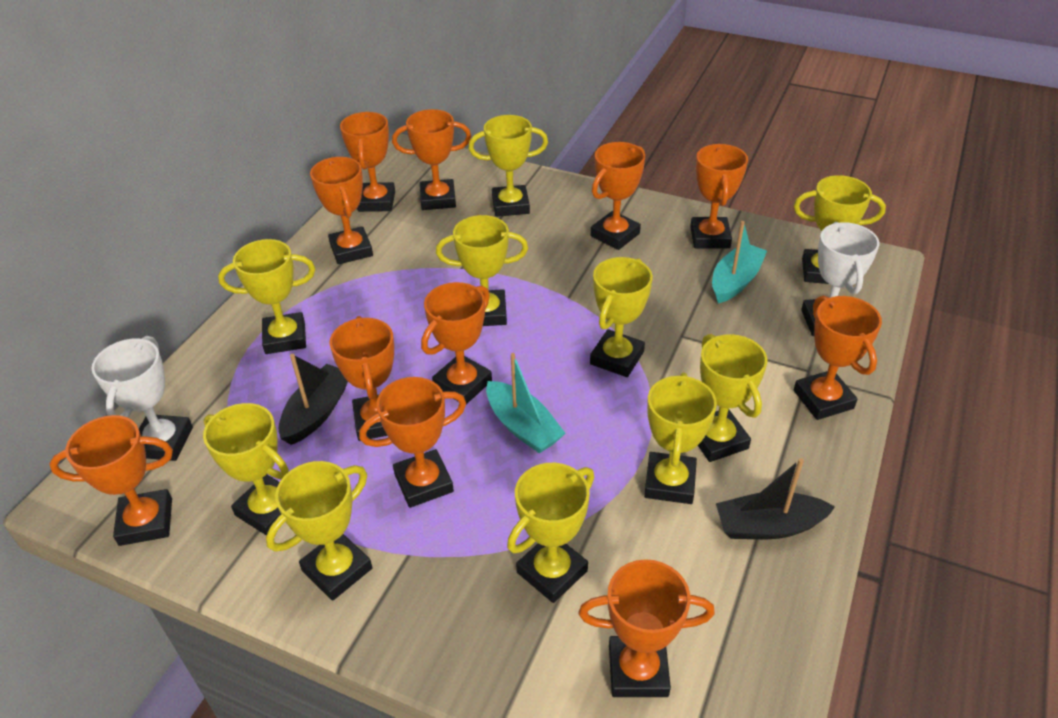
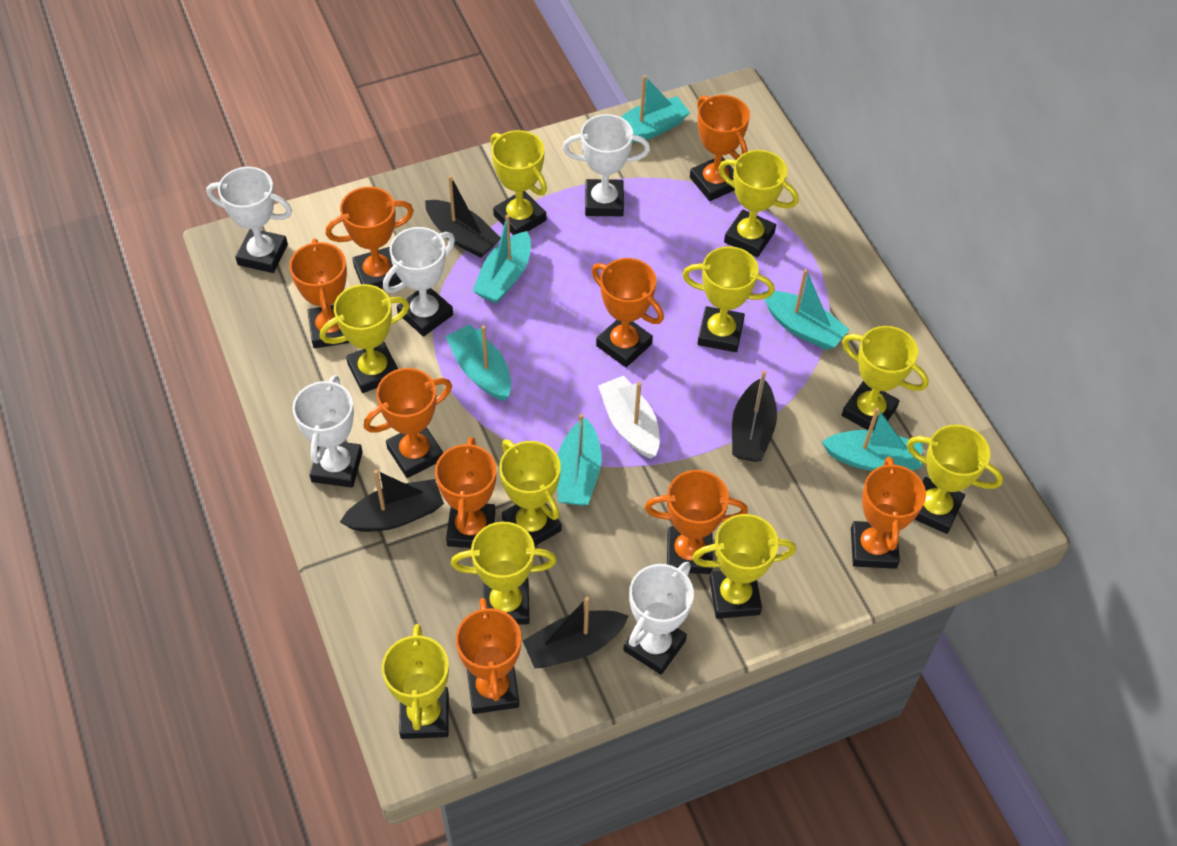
black boat: [278,354,348,445] [716,458,835,539] = 2 -> [340,470,444,532] [425,175,501,258] [523,597,629,668] [732,370,777,462] = 4
orange trophy: [49,415,173,546] [310,157,373,264] [330,316,394,441] [340,112,395,212] [359,377,466,508] [392,109,471,210] [421,282,492,404] [579,559,715,697] [591,142,645,250] [690,144,748,248] [794,295,882,420] = 11 -> [289,239,350,348] [326,187,414,289] [364,368,452,478] [435,437,496,548] [456,598,522,714] [592,258,664,367] [645,470,748,574] [690,95,750,201] [851,457,926,569] = 9
turquoise boat: [486,353,566,453] [712,221,767,303] = 2 -> [445,324,511,401] [472,215,531,303] [557,414,602,506] [621,75,690,143] [763,269,850,350] [822,407,923,471] = 6
white boat: none = 0 -> [598,376,660,459] = 1
white trophy: [91,336,193,461] [801,222,879,336] = 2 -> [206,167,292,273] [292,375,363,488] [383,227,455,336] [563,114,650,216] [623,562,694,675] = 5

